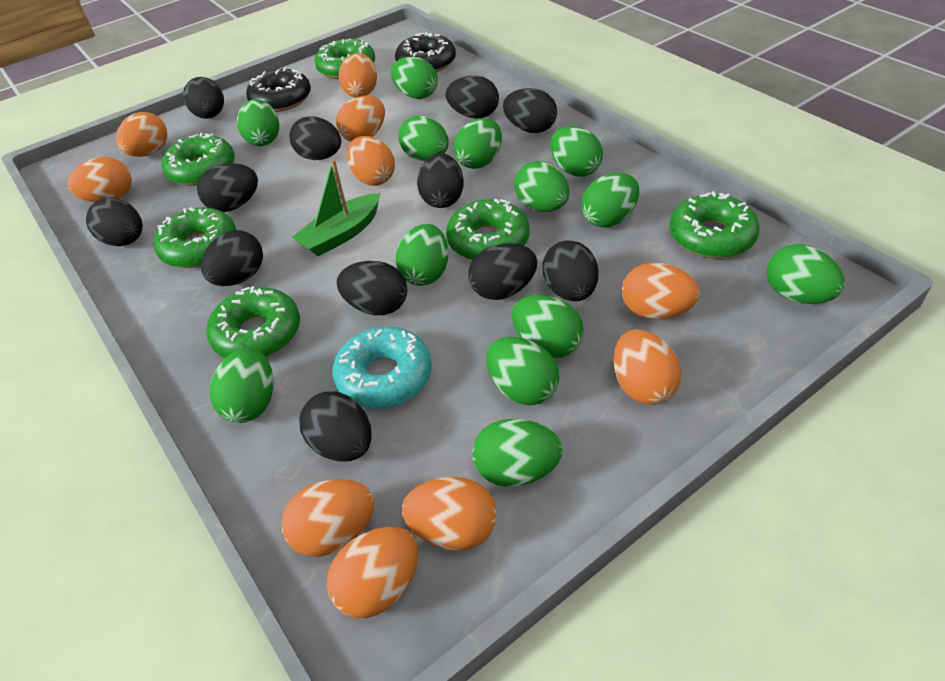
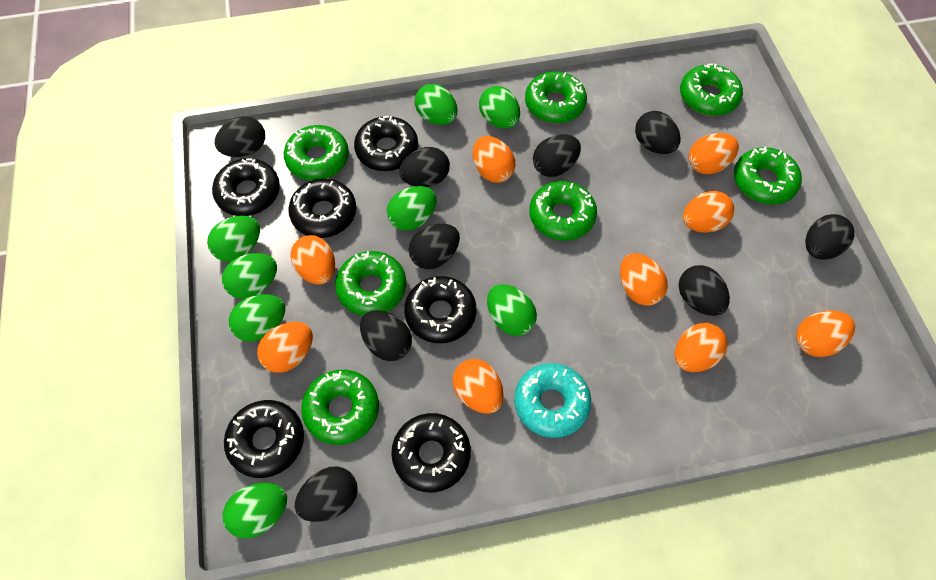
black donut: [246,67,311,112] [395,32,456,72] = 2 -> [212,158,280,216] [224,400,304,478] [288,178,356,238] [354,116,418,171] [391,413,471,492] [404,276,476,343] = 6
black egg: [86,198,143,246] [183,77,224,119] [197,163,258,212] [201,230,263,286] [289,116,341,160] [299,391,372,461] [337,261,407,315] [417,153,464,208] [446,76,499,119] [468,243,537,300] [503,88,557,133] [542,240,598,301] = 12 -> [214,116,265,157] [295,466,358,522] [360,310,412,361] [399,147,450,187] [408,224,460,269] [533,134,581,177] [635,111,680,154] [679,265,730,316] [805,214,854,260] = 9
green boat: [292,159,380,257] = 1 -> none = 0
green donut: [153,207,236,268] [162,133,235,186] [206,286,300,358] [315,38,375,79] [446,199,530,260] [669,191,760,258] = 6 -> [284,125,349,180] [301,370,379,445] [335,251,406,316] [525,71,587,123] [529,181,597,241] [680,63,743,116] [734,146,802,205] = 7
green egg: [210,348,273,423] [237,99,279,146] [391,57,438,99] [396,224,449,286] [398,116,449,161] [453,118,502,169] [473,419,563,487] [486,337,559,405] [512,295,584,358] [514,161,569,212] [550,126,603,177] [581,173,639,227] [766,244,845,304] = 13 -> [207,215,260,262] [222,253,277,299] [223,483,287,539] [229,294,285,342] [387,186,436,231] [415,84,457,125] [479,86,520,129] [487,284,537,336] = 8
orange egg: [67,157,132,202] [116,112,167,157] [281,479,374,557] [327,527,418,618] [336,96,385,141] [339,53,377,97] [347,136,395,186] [402,477,497,551] [613,329,681,405] [622,263,700,319] = 10 -> [257,322,313,373] [291,235,335,284] [453,359,504,414] [473,136,515,183] [620,253,668,306] [675,323,728,372] [683,191,734,233] [689,133,739,174] [796,310,855,357] = 9

